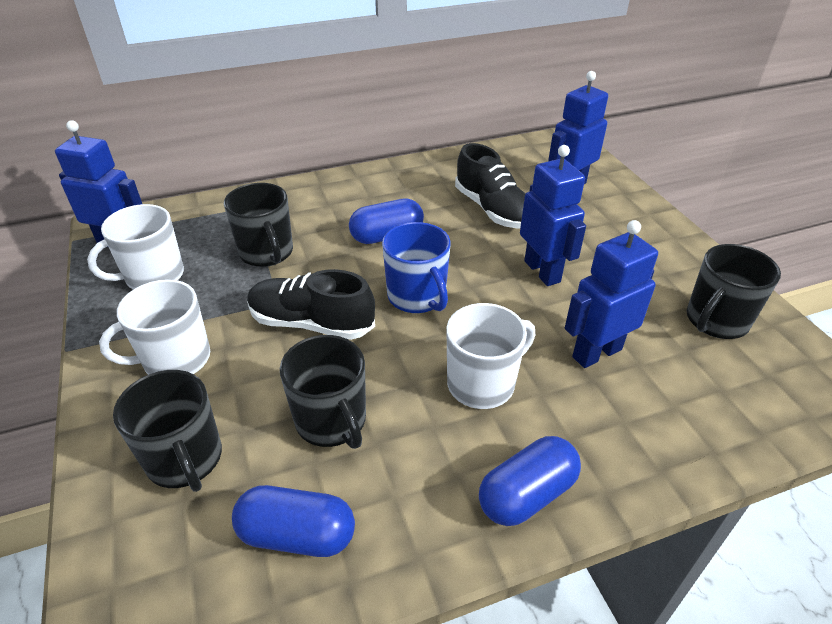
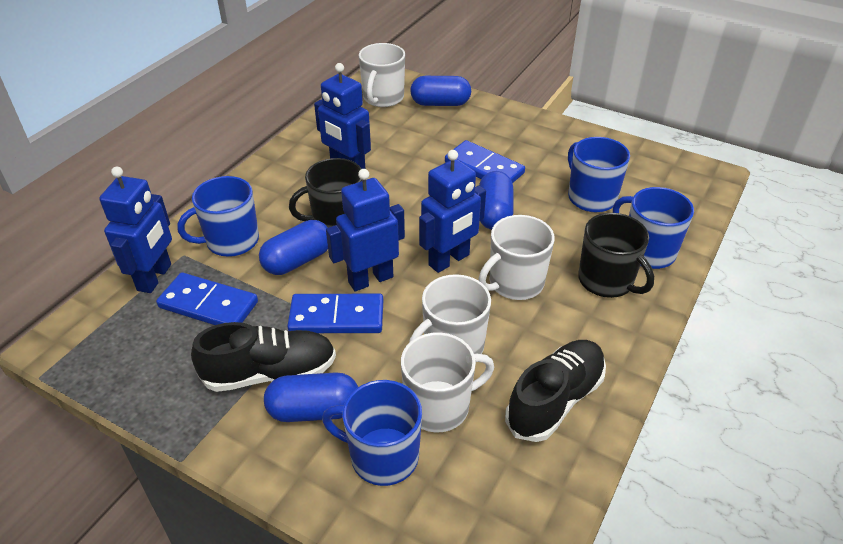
black mug: [113,370,222,492] [224,183,293,267] [280,335,366,449] [687,244,781,339] = 4 -> [289,158,362,228] [578,213,654,298] = 2
blue capsule: [232,485,355,557] [349,198,424,244] [479,436,581,526] = 3 -> [259,220,328,275] [264,372,358,422] [410,76,471,106] [479,171,513,230] = 4
blue domino: none = 0 -> [156,273,258,325] [287,294,383,333] [445,140,525,183] = 3
blue mug: [382,222,451,313] = 1 -> [177,176,259,257] [322,380,422,486] [568,137,630,212] [613,187,694,269] = 4
white mug: [87,204,184,289] [99,279,210,375] [446,303,535,409] = 3 -> [359,43,405,107] [401,332,494,432] [409,274,491,354] [479,215,555,300] = 4

